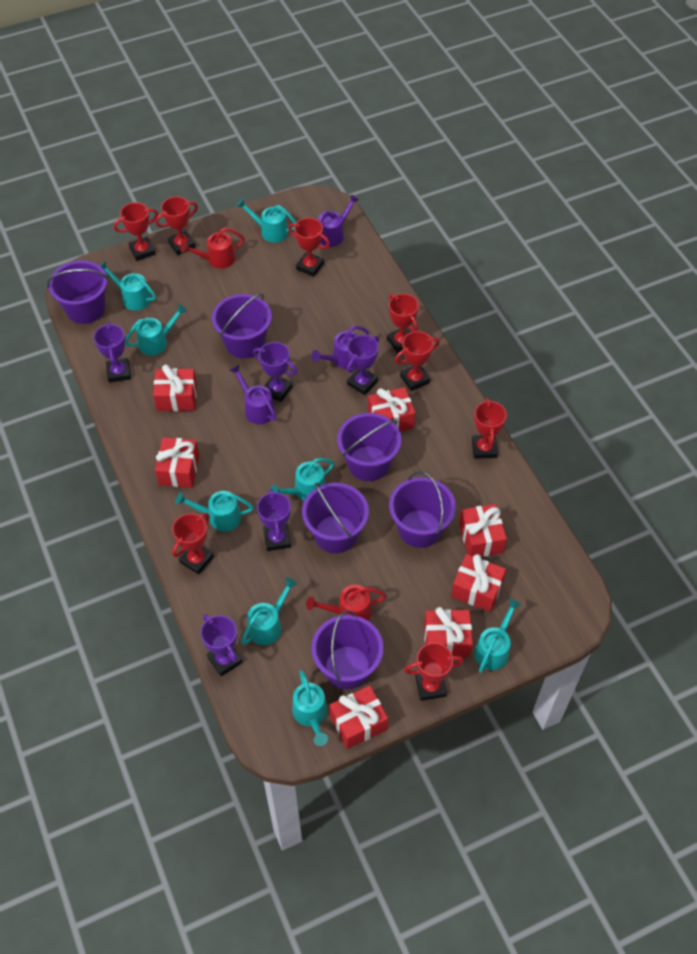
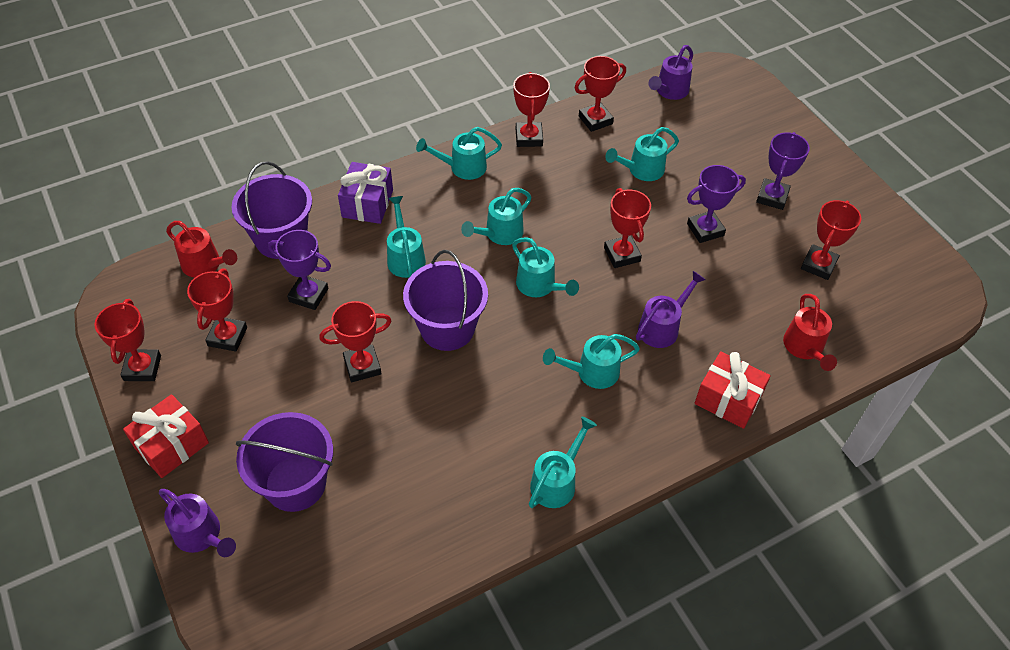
purple bucket: [47,260,109,324] [212,294,272,359] [302,483,369,553] [311,610,383,689] [337,413,401,481] [389,471,456,548] = 6 -> [231,161,312,259] [236,412,333,512] [403,250,488,351] = 3
purple gift: none = 0 -> [338,162,393,224] = 1
purple trophy: [94,322,131,383] [201,614,243,676] [253,342,297,402] [257,489,291,551] [347,335,379,395] = 5 -> [268,230,331,310] [687,165,746,243] [756,132,810,210] = 3
red gift: [153,364,197,411] [155,437,199,488] [329,685,388,749] [368,387,415,431] [424,607,473,657] [451,554,506,612] [459,504,507,557] = 7 -> [123,394,209,478] [695,351,771,429] = 2
red trophy: [114,202,158,261] [155,197,198,255] [172,513,214,575] [288,218,330,277] [387,294,419,353] [395,331,440,391] [404,643,464,701] [472,398,507,459] = 8 -> [94,299,161,381] [187,269,247,352] [319,301,391,382] [513,72,550,147] [575,56,626,132] [604,188,651,268] [801,200,861,280] = 7
turquoise watering can: [100,261,156,310] [125,304,187,355] [175,491,254,532] [236,198,296,243] [241,577,297,645] [270,458,334,501] [292,670,328,746] [474,599,521,673] = 8 -> [387,196,426,278] [416,127,502,180] [461,188,532,245] [512,237,579,297] [529,417,597,508] [543,334,640,389] [605,127,679,181] = 7

